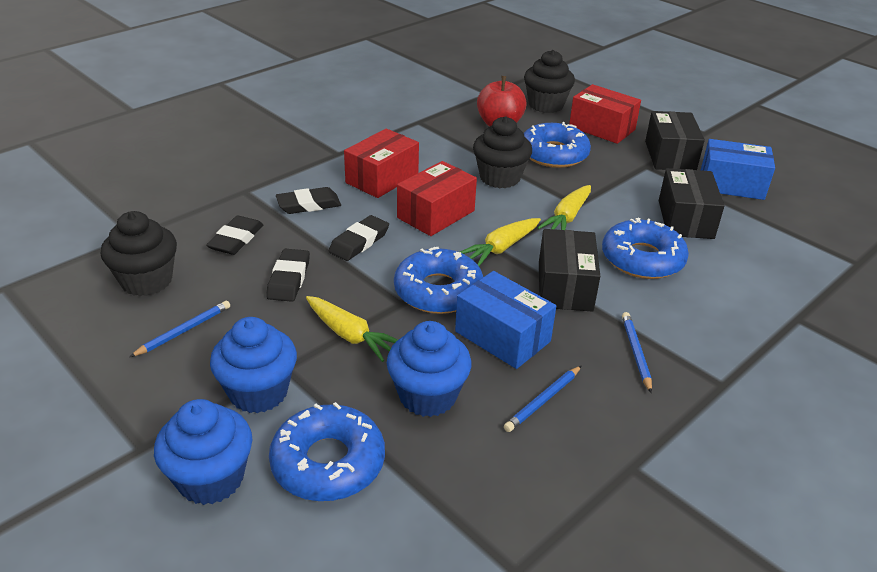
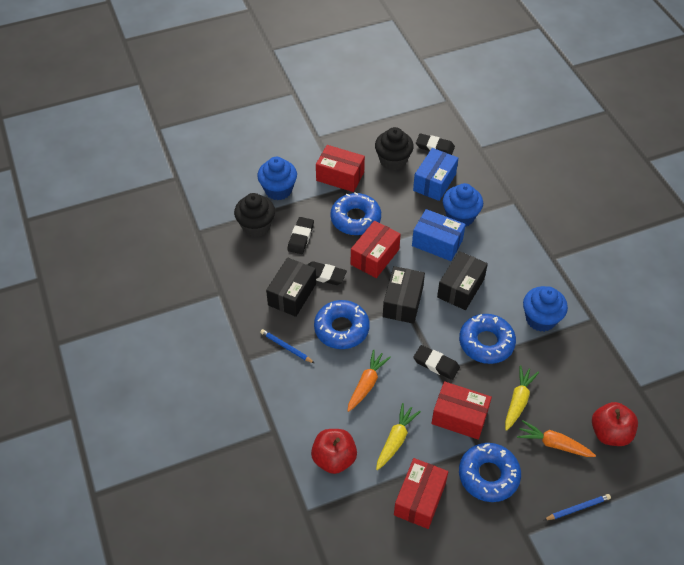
black cupcake: [101,211,177,296] [473,116,532,188] [524,50,575,113] = 3 -> [234,193,275,237] [375,127,414,171] = 2
blue pencil: [130,301,230,357] [504,366,581,432] [622,312,652,393] = 3 -> [260,329,314,363] [544,494,611,520] = 2
orange carrot: none = 0 -> [347,349,391,412] [517,420,596,457] = 2
red apple: [477,76,527,127] = 1 -> [311,429,357,474] [592,402,638,446] = 2
red box: [344,128,419,198] [397,161,477,236] [569,84,641,144] = 3 -> [316,145,365,192] [351,221,401,278] [394,458,448,529] [431,381,492,440] = 4
yellow carrot: [306,296,397,362] [460,218,541,266] [538,185,591,230] = 3 -> [376,403,421,470] [505,365,539,431] = 2

